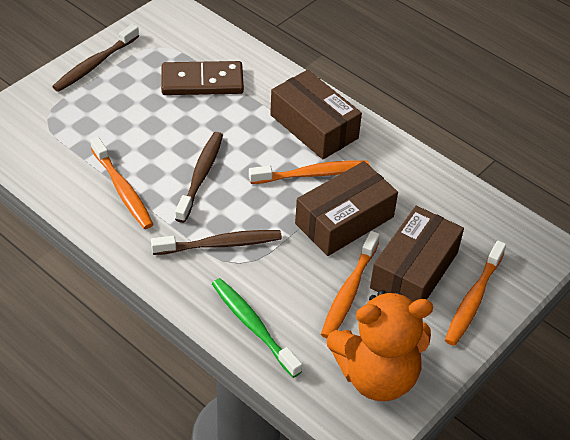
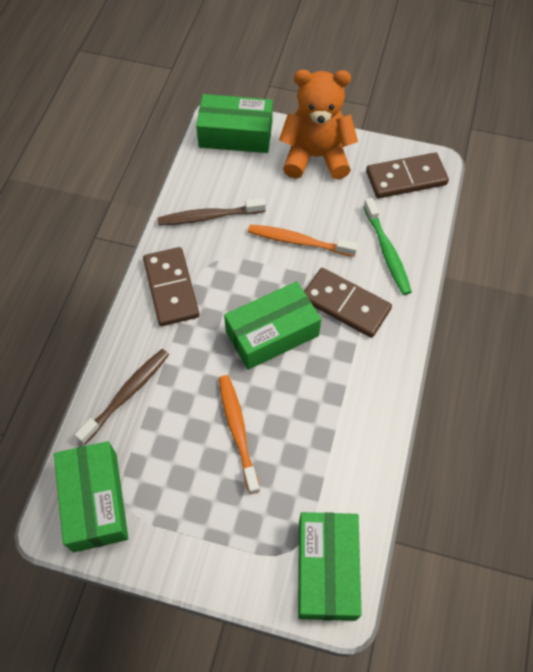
brown box: [270,70,362,159] [295,161,398,256] [370,206,464,302] = 3 -> none = 0
brown domino: [161,61,244,95] = 1 -> [143,247,199,326] [304,268,392,338] [366,153,449,198] = 3
brown toothbrush: [52,24,139,92] [151,230,282,255] [175,132,223,223] = 3 -> [75,349,169,445] [157,198,266,226] = 2
green box: none = 0 -> [54,441,128,552] [196,94,273,153] [224,281,321,370] [298,512,362,621] = 4
orange toothbrush: [90,137,153,229] [249,161,370,184] [321,231,380,339] [445,241,506,346] = 4 -> [219,375,260,494] [248,224,358,257] = 2

